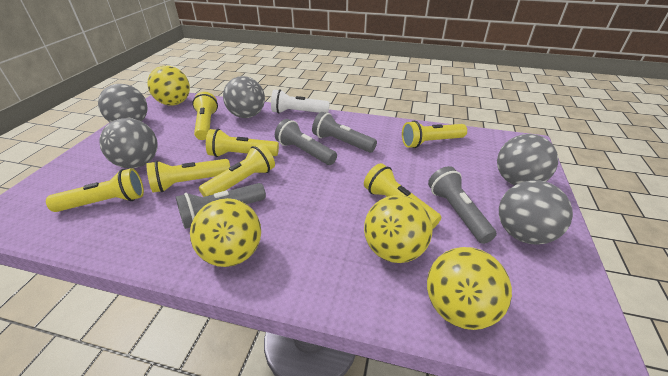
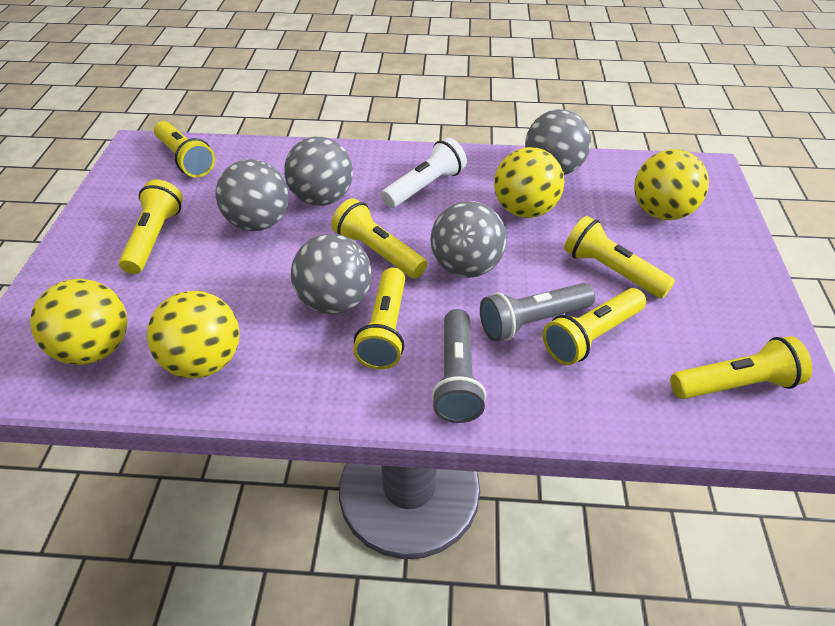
grey flashlight: [176,183,266,229] [275,119,337,165] [312,112,377,153] [428,166,497,244] = 4 -> [431,309,486,423] [480,283,595,342] = 2

